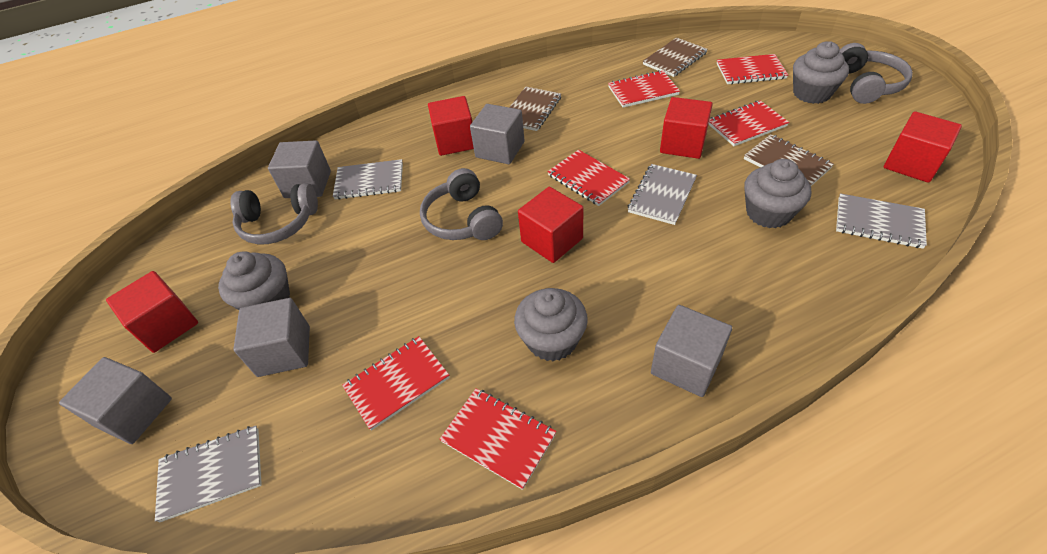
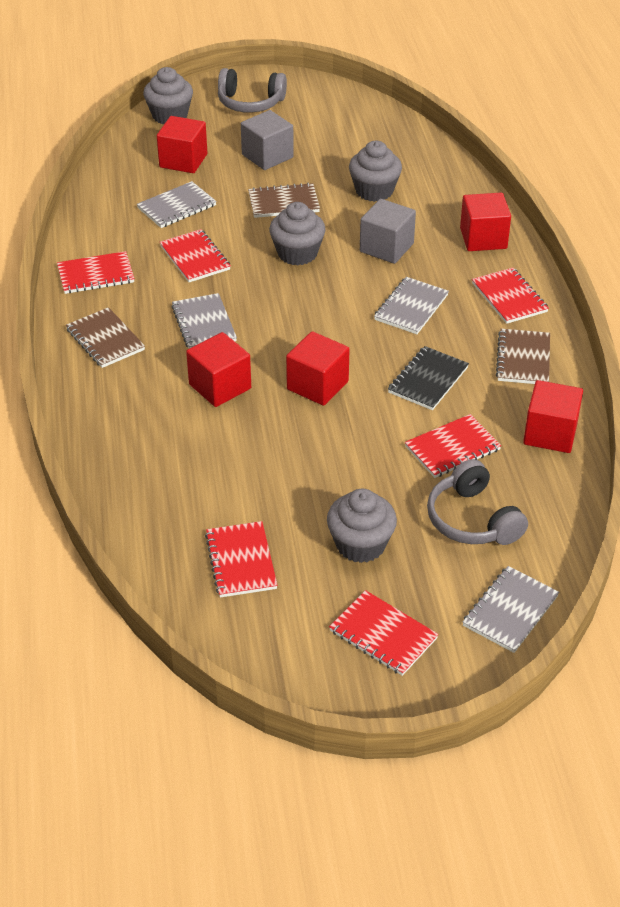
black notebook: none = 0 -> [388,346,469,410] = 1
grey cube: [59,357,172,444] [233,298,310,377] [268,140,331,198] [470,104,525,164] [651,305,732,397] = 5 -> [241,110,294,170] [360,199,416,264] = 2
grey headphones: [230,183,318,244] [420,168,503,240] [839,43,913,104] = 3 -> [218,68,287,113] [427,459,528,545] = 2

